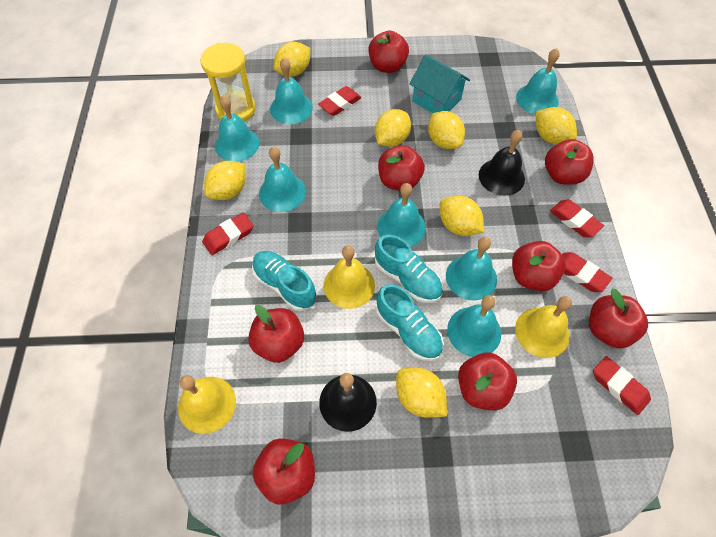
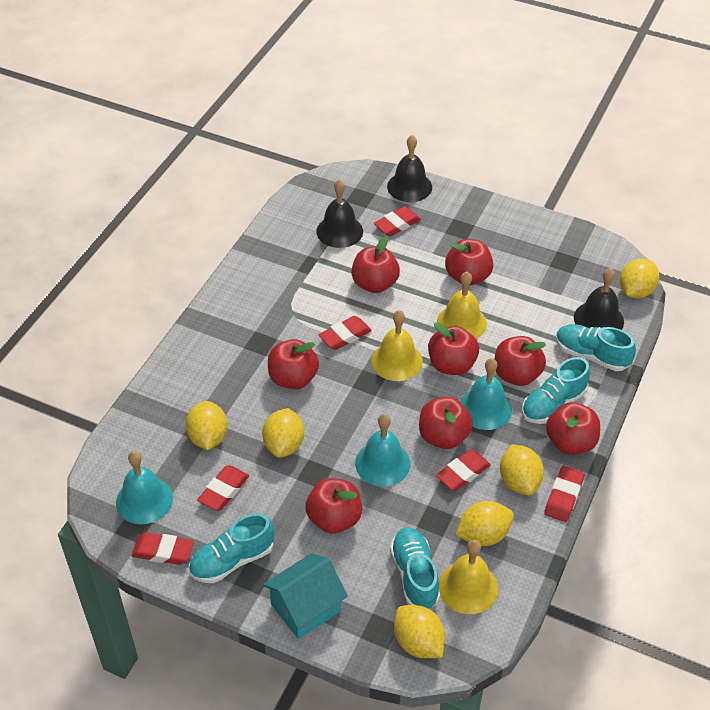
black bell: [319,373,377,432] [479,130,525,196] = 2 -> [316,179,363,248] [387,135,432,202] [574,268,624,330] = 3
red eraser: [202,213,254,255] [318,86,362,116] [550,200,604,237] [562,252,612,292] [593,356,651,415] = 5 -> [131,532,194,565] [197,465,249,511] [319,316,372,350] [374,206,421,237] [436,450,491,491] [544,466,584,522] = 6
turquoise bell: [215,95,259,162] [259,146,306,212] [270,58,313,124] [377,183,426,247] [446,237,497,300] [447,295,501,357] [516,48,560,114] = 7 -> [116,451,173,524] [355,414,410,486] [460,358,512,430] = 3
turquoise shoe: [252,251,317,311] [375,235,443,303] [376,284,443,361] = 3 -> [189,513,275,583] [390,527,440,609] [522,357,590,424] [556,324,636,371] = 4
yellow hourglass: [200,43,256,122] = 1 -> none = 0
yellow lemon: [204,161,246,200] [274,42,310,77] [375,109,411,147] [396,367,447,418] [428,111,465,149] [439,196,484,236] [536,107,577,144] = 7 -> [186,401,228,450] [262,408,304,458] [394,605,445,658] [455,501,514,546] [500,444,544,495] [620,259,659,299] = 6

